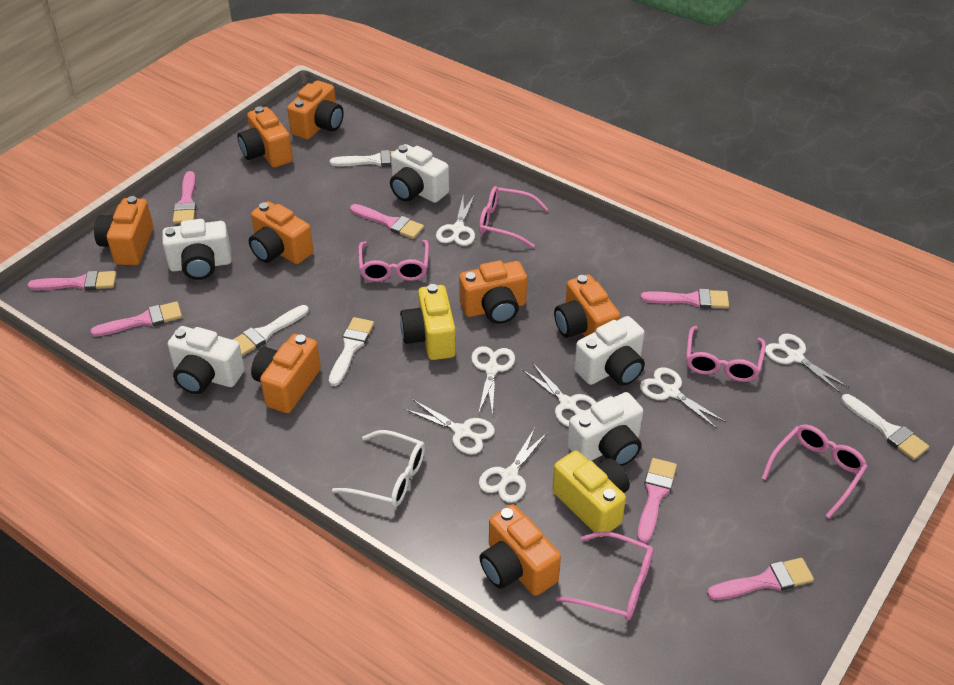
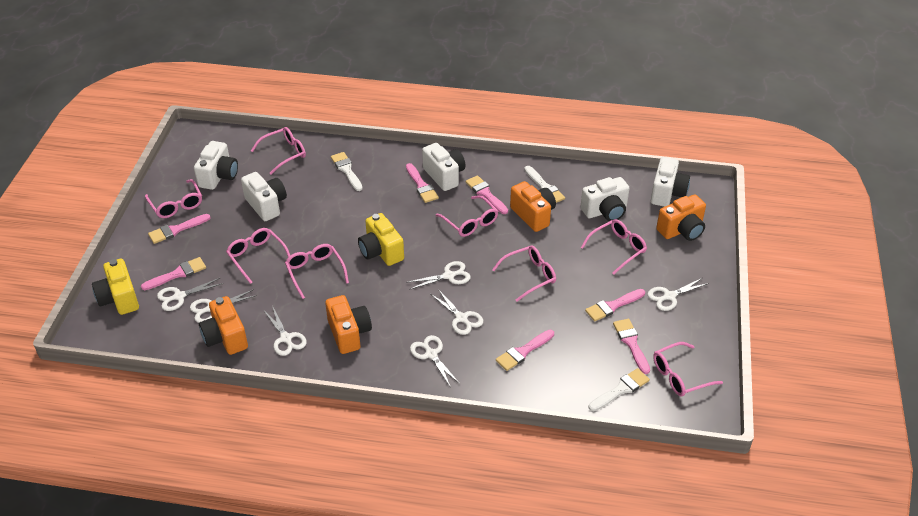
orange camera: [94,196,153,265] [238,106,293,168] [249,201,313,264] [251,334,321,413] [287,80,344,139] [459,260,527,324] [479,504,561,596] [554,274,620,338] = 8 -> [199,296,248,355] [325,295,372,354] [510,181,556,232] [656,195,706,241] = 4
pink glasses: [358,240,429,282] [479,186,548,248] [556,531,654,621] [686,326,766,382] [762,424,868,518] = 5 -> [145,179,202,218] [226,228,290,284] [251,127,306,175] [285,244,349,299] [436,195,498,237] [492,246,556,302] [581,219,647,274] [653,342,723,397] = 8
white brush: [233,305,309,356] [329,317,374,386] [330,150,394,167] [841,394,929,460] = 4 -> [331,152,363,191] [524,166,565,203] [589,368,650,411] = 3
white glasses: [332,430,425,507] = 1 -> none = 0

